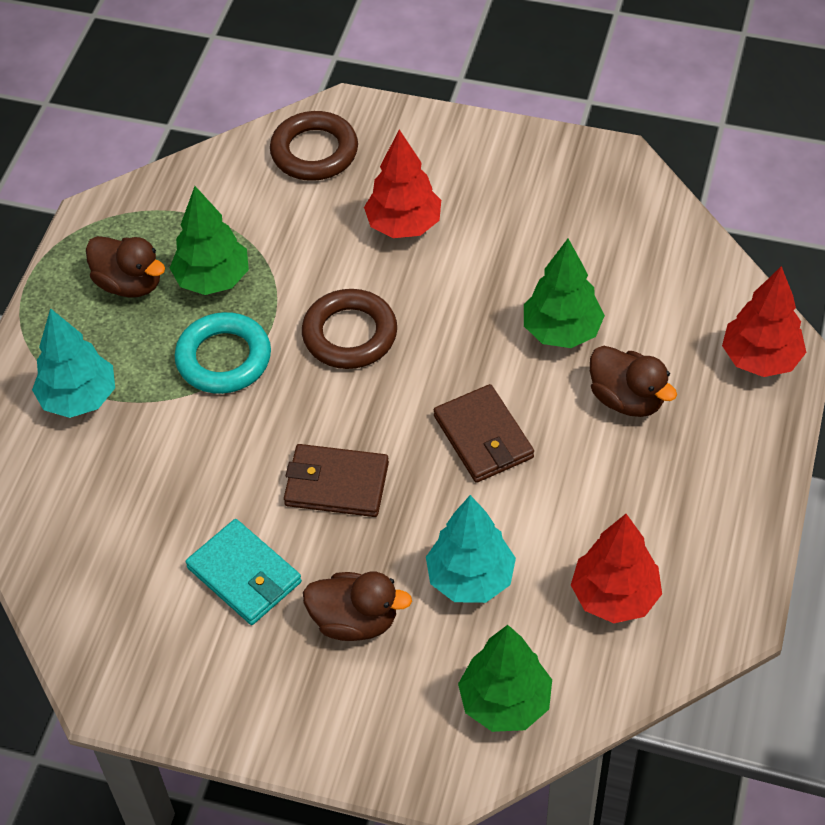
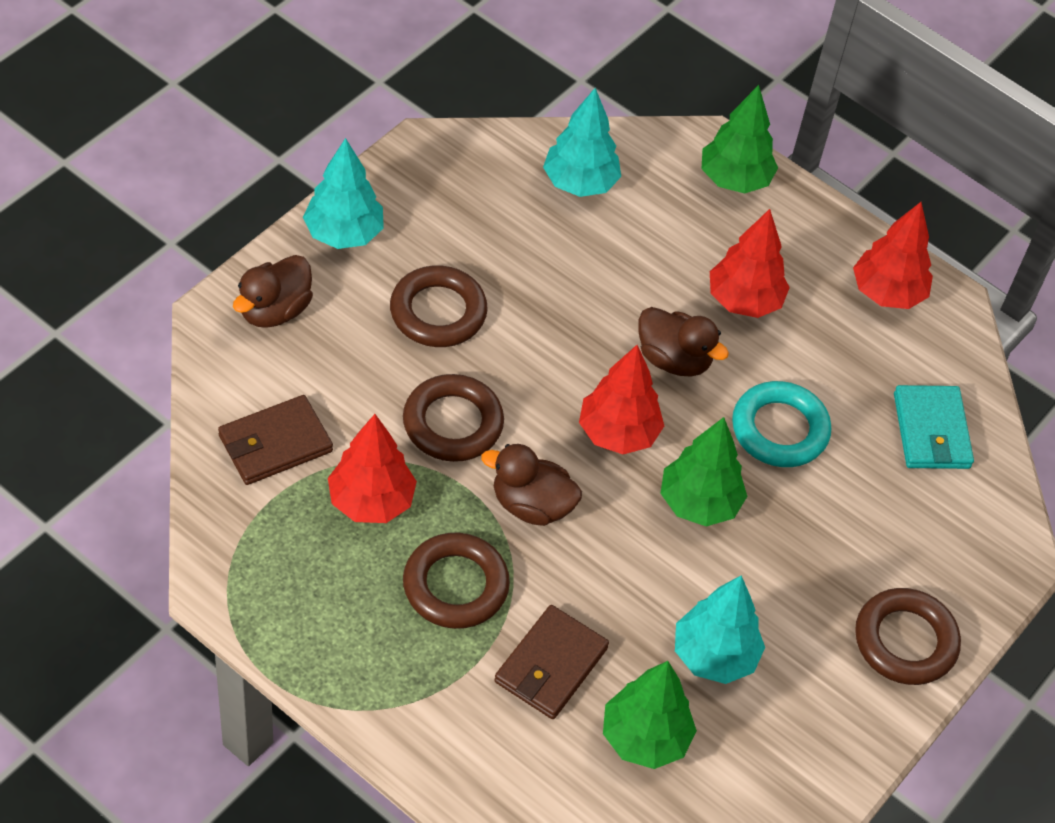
brown ring: [270,111,358,181] [302,289,397,369] = 2 -> [390,265,488,347] [403,374,504,462] [403,533,510,629] [855,588,961,685] = 4
red tree: [364,130,441,238] [571,514,662,623] [722,266,806,377] = 3 -> [328,414,417,523] [579,345,664,454] [710,209,790,318] [853,202,933,309] = 4
turquoise tree: [32,308,115,418] [426,495,516,603] = 2 -> [303,138,384,249] [543,88,621,197] [675,575,765,684] = 3

